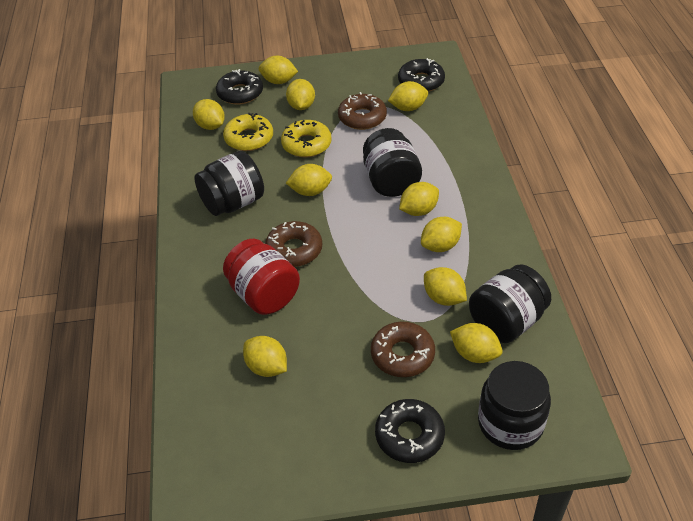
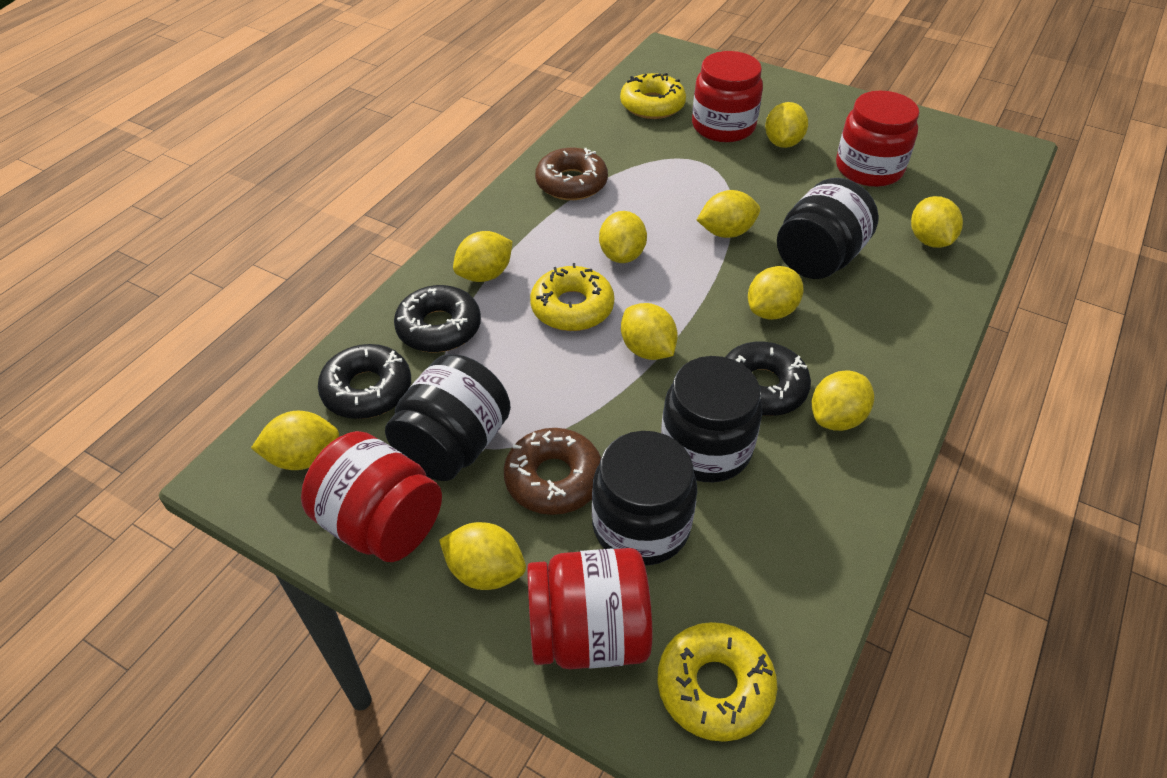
brown donut: [265,221,322,267] [338,92,387,130] [371,322,435,377] = 3 -> [504,428,601,515] [535,148,608,200] = 2
red jar: [223,239,300,315] = 1 -> [301,431,442,562] [527,548,652,669] [692,51,763,142] [836,91,919,187] = 4
yellow donut: [223,113,273,151] [281,120,332,157] = 2 -> [530,263,614,331] [620,73,686,119] [658,622,777,742] = 3

